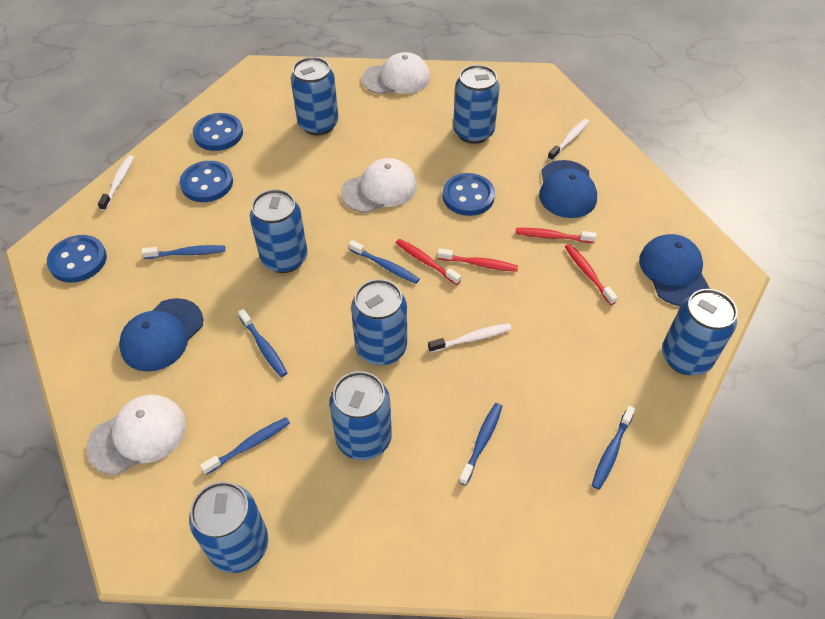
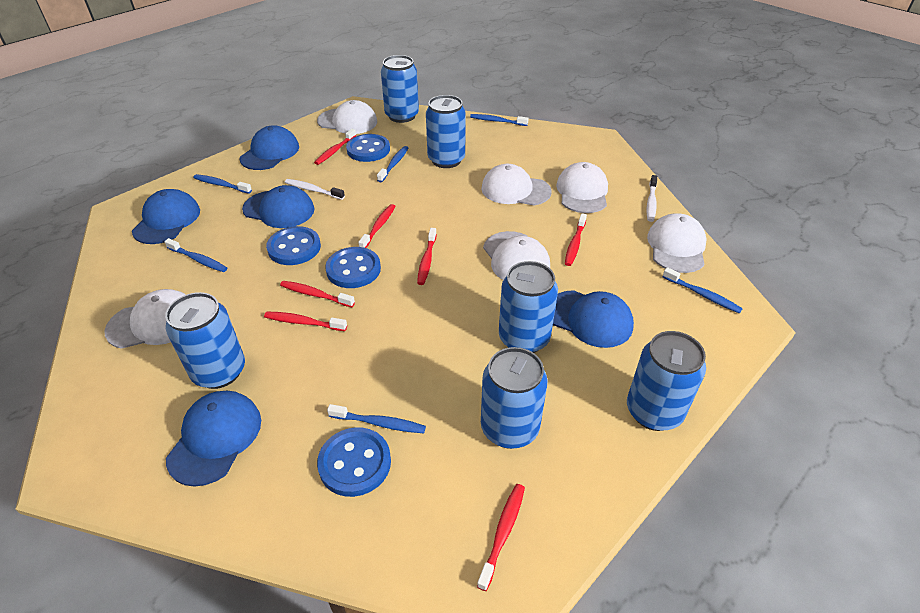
blue can: [189,481,268,573] [250,189,308,273] [291,57,339,136] [329,371,392,460] [351,279,407,365] [453,65,500,144] [662,289,738,375] = 7 -> [165,292,245,389] [381,55,419,123] [426,95,466,168] [481,347,547,449] [499,261,558,353] [627,331,706,431] = 6
blue cap: [119,298,203,372] [539,160,597,218] [639,234,710,306] = 3 -> [132,189,200,244] [166,391,261,487] [239,125,299,170] [242,185,314,228] [553,290,634,348] = 5
red toothbrush: [396,239,461,285] [437,248,518,272] [515,228,596,243] [565,244,618,305] = 4 -> [264,312,347,331] [280,281,355,307] [314,129,356,165] [358,204,396,248] [417,228,437,285] [477,484,525,591] [565,213,587,266] = 7
white cap: [86,395,186,475] [341,158,417,213] [362,52,430,94] = 3 -> [104,289,186,349] [317,100,377,134] [481,164,552,206] [483,231,550,280] [556,162,608,213] [647,213,706,273] = 6
white toothbrush: [98,155,134,211] [428,323,512,353] [548,119,589,161] = 3 -> [285,179,345,200] [647,175,657,222] = 2

